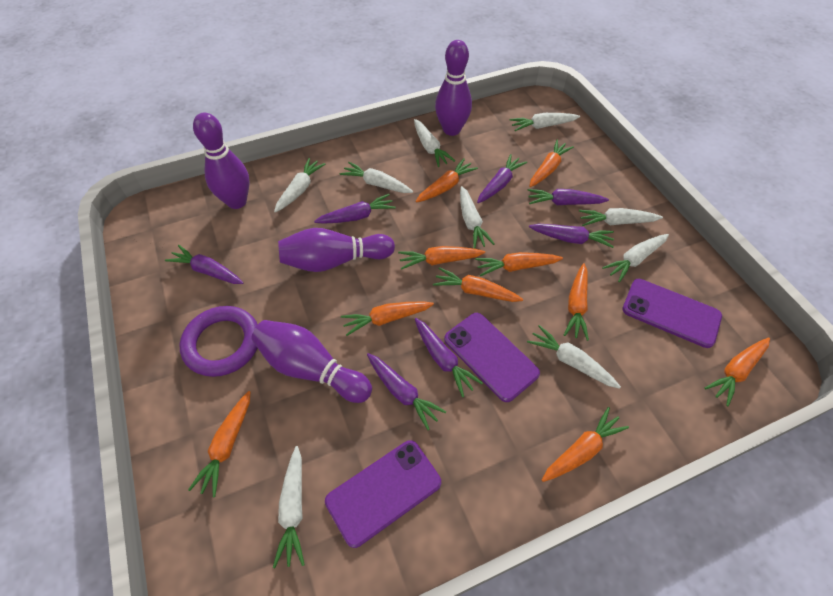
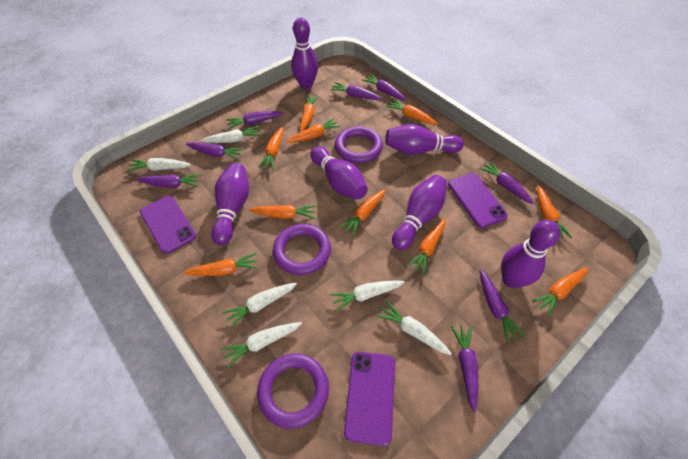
purple bowling pin: [193,113,250,209] [251,320,372,403] [278,228,395,272] [435,40,472,136] = 4 -> [211,163,249,245] [291,18,318,89] [310,146,368,199] [385,124,464,155] [392,175,447,250] [501,220,560,288] = 6
purple carrot: [165,245,244,284] [314,194,396,224] [367,353,446,430] [415,318,483,397] [477,154,527,203] [528,189,609,205] [529,224,614,248] = 7 -> [136,174,201,187] [186,142,244,160] [226,111,283,129] [330,82,382,100] [362,74,406,100] [451,325,478,412] [479,161,534,204] [480,269,526,342] = 8
purple ring: [179,306,258,377] = 1 -> [257,353,329,428] [273,224,331,275] [335,126,383,163] = 3
white carrot: [273,446,305,568] [274,158,325,213] [340,162,413,193] [414,119,455,167] [460,186,494,249] [510,113,580,131] [527,325,621,389] [579,208,663,226] [602,234,669,282] = 9 -> [127,158,191,172] [201,126,261,143] [221,322,302,368] [222,283,297,329] [330,280,405,312] [376,301,452,355] = 6

